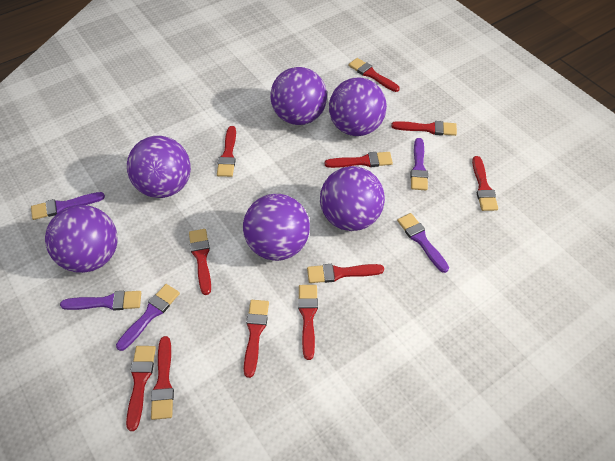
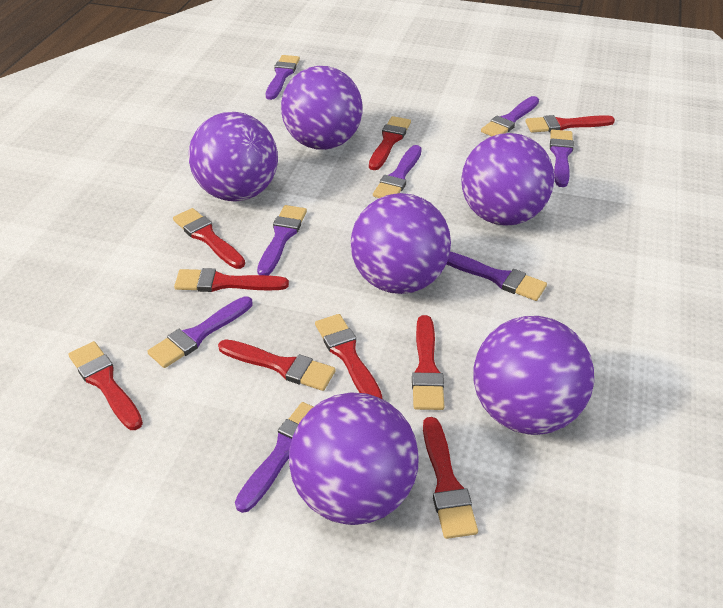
purple brush: [31,192,105,220] [60,291,141,310] [116,284,180,351] [397,213,449,273] [411,138,428,190] = 5 -> [147,296,253,368] [235,402,313,513] [257,205,307,276] [266,55,300,100] [373,145,422,198] [447,252,547,301] [481,96,539,136] [550,130,574,187] = 8
red brush: [126,346,156,431] [151,336,174,420] [189,229,211,295] [217,126,236,177] [244,300,269,378] [298,285,318,360] [307,264,384,283] [325,152,393,168] [348,58,400,92] [391,121,457,136] [472,156,498,211] = 11 -> [68,341,143,430] [173,208,245,269] [174,268,289,292] [218,339,336,391] [315,314,382,399] [369,116,411,170] [412,315,444,410] [423,417,478,539] [525,115,615,132] = 9

